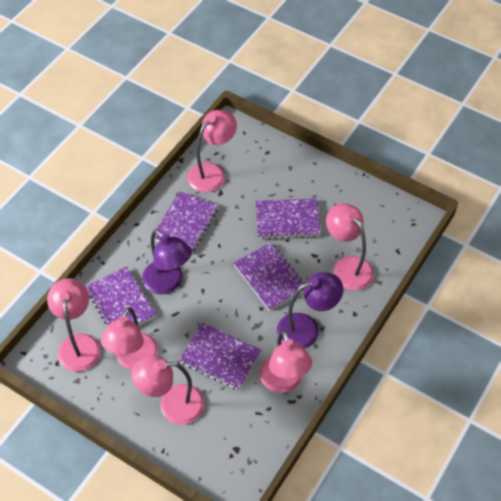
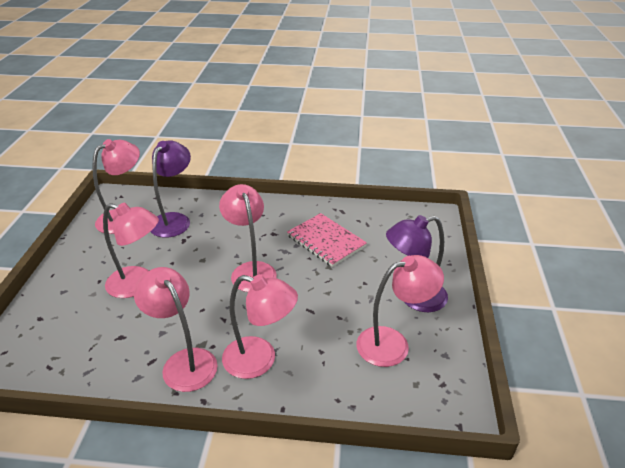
pink notebook: none = 0 -> [287,213,367,267] = 1
purple notebook: [85,267,156,326] [155,191,219,253] [179,323,262,390] [234,242,305,311] [256,199,321,240] = 5 -> none = 0

